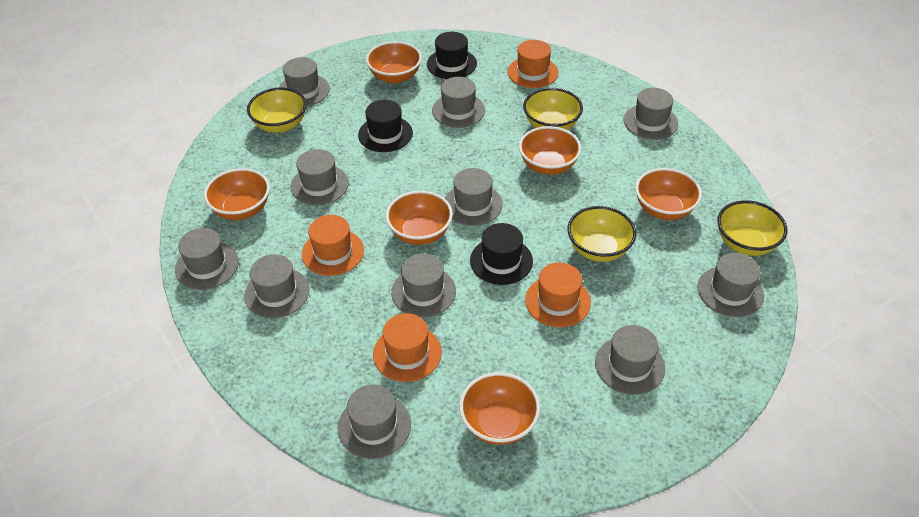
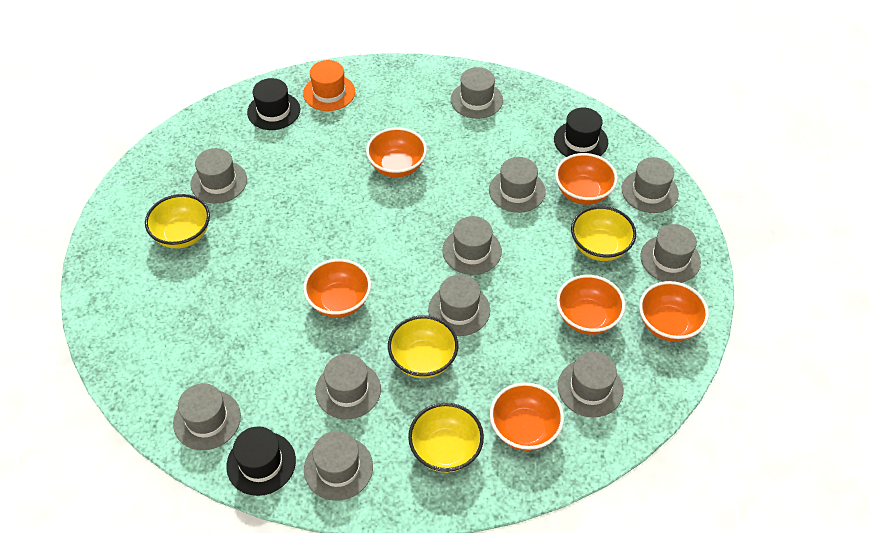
orange hat: [302,215,364,276] [373,313,442,382] [507,40,559,88] [525,262,591,327] = 4 -> [303,60,355,111] = 1

